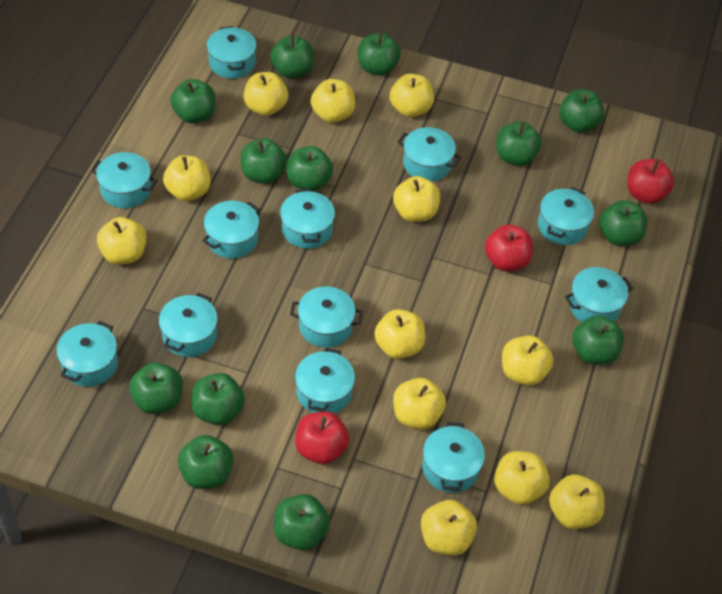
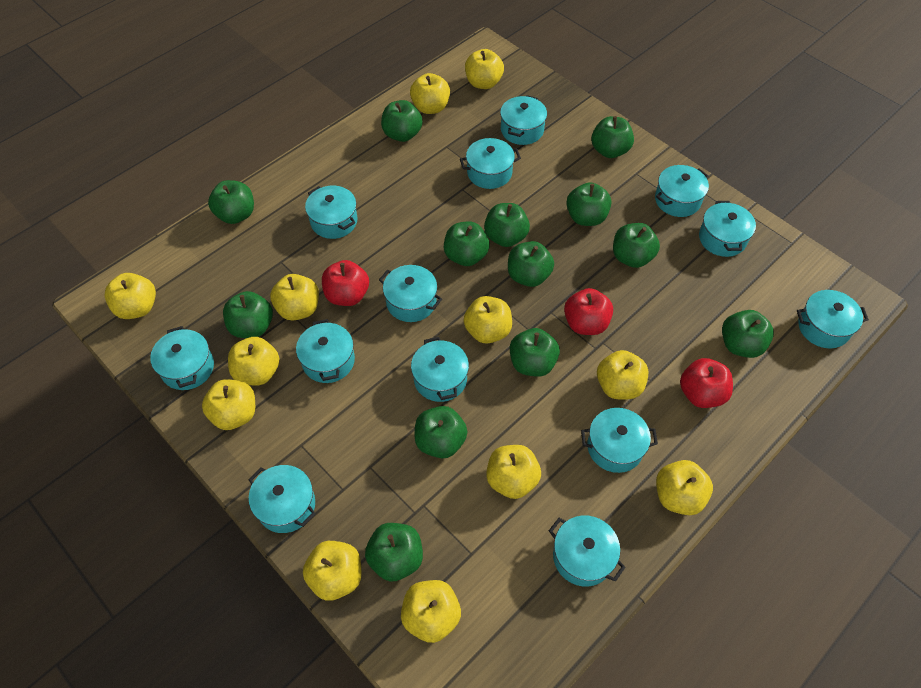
turquoise pot: [56,321,118,387] [91,152,157,208] [159,293,218,357] [203,201,260,258] [207,26,257,79] [280,189,335,249] [290,286,363,348] [295,347,355,414] [398,127,461,182] [422,422,485,493] [538,187,594,245] [565,267,633,322] = 12 -> [150,326,214,390] [248,465,315,533] [296,319,355,383] [305,186,357,239] [379,265,442,322] [411,337,469,402] [460,138,521,189] [500,95,547,145] [549,515,626,587] [581,408,658,473] [655,165,709,217] [699,201,756,257] [797,290,869,348] = 13

